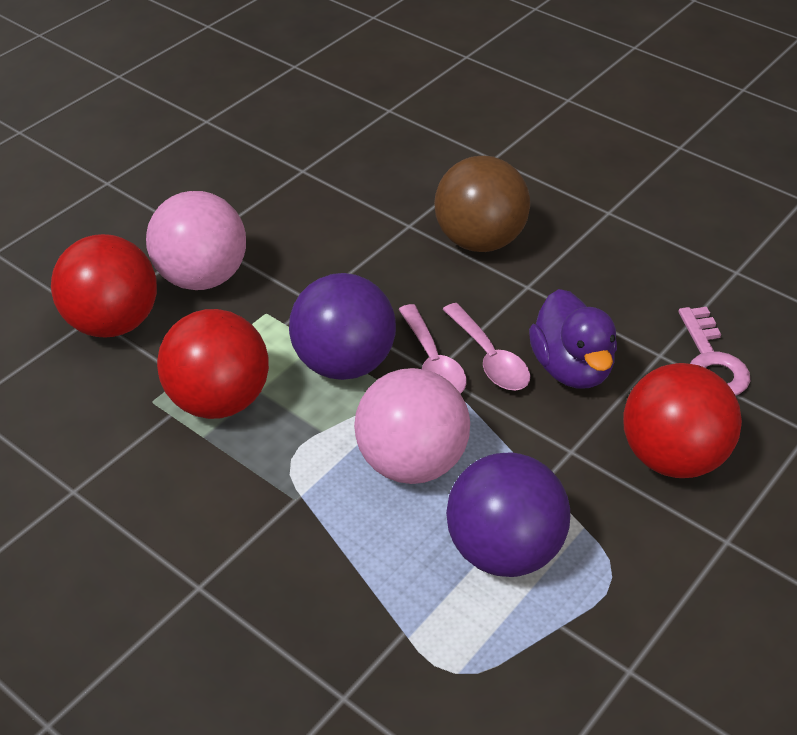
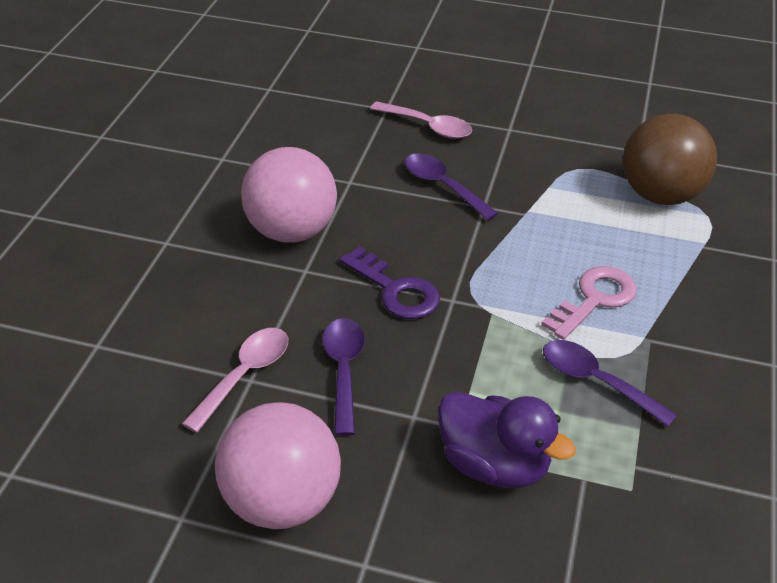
purple ball: [289,273,396,380] [446,452,570,577] = 2 -> none = 0
purple key: none = 0 -> [340,246,440,319] = 1
purple spoon: none = 0 -> [322,318,365,436] [405,153,499,221] [543,340,677,427] = 3
red ball: [51,234,157,337] [157,309,269,419] [623,363,742,478] = 3 -> none = 0

